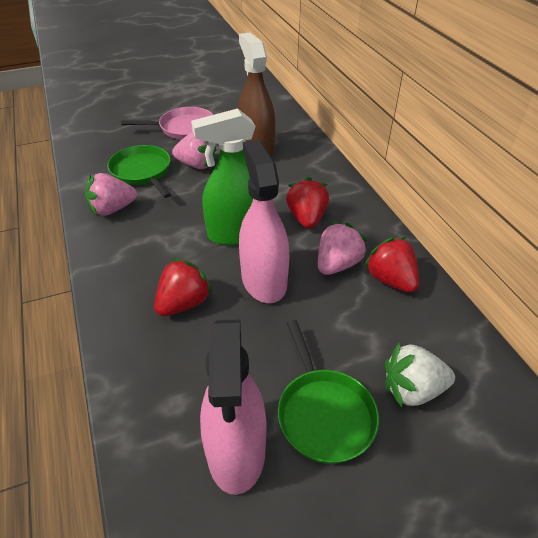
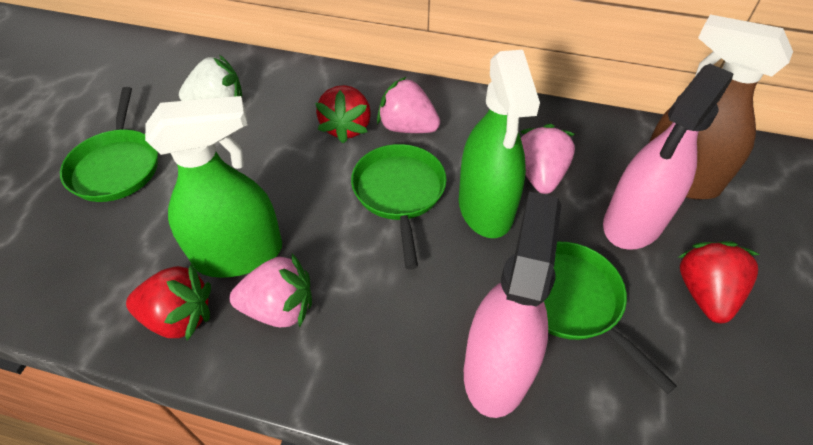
green pan: [107,145,171,198] [278,320,379,464] = 2 -> [60,87,158,202] [351,144,447,269] [544,242,677,394] = 3
green spray bottle: [191,108,256,245] = 1 -> [145,96,282,278] [459,50,540,238] = 2
pink pan: [121,107,213,140] = 1 -> none = 0

